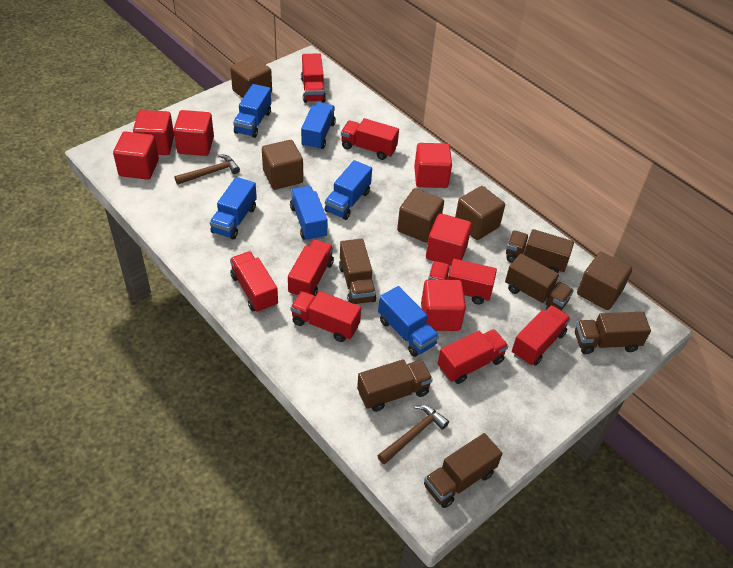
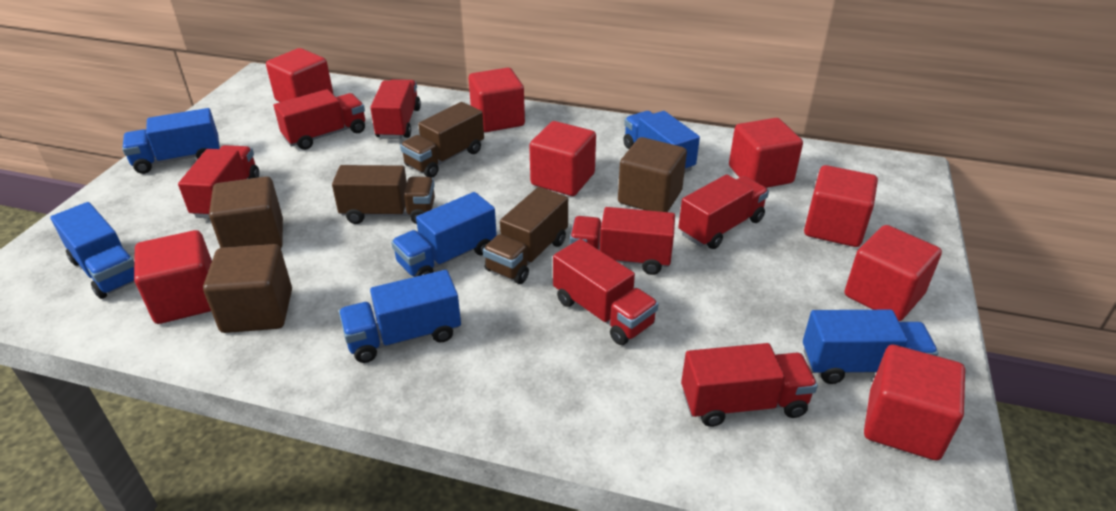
brown cube: [230,56,272,98] [262,140,303,190] [397,188,444,242] [455,186,505,240] [577,252,632,310] = 5 -> [203,244,292,333] [209,176,283,248] [618,137,687,212] = 3
brown hammer: [174,154,240,185] [377,405,449,464] = 2 -> none = 0
brown truck: [339,239,376,304] [357,359,433,412] [424,433,502,508] [505,253,574,310] [506,229,574,273] [575,312,651,354] = 6 -> [332,165,435,224] [400,102,484,178] [483,187,568,284] = 3
red cube: [113,131,159,180] [133,110,174,155] [174,110,214,156] [414,143,452,188] [421,279,466,331] [426,213,472,266] = 6 -> [134,230,212,324] [266,48,333,102] [469,68,525,132] [529,121,596,196] [729,118,803,188] [804,165,878,247] [844,225,942,321] [864,345,965,461] = 8
red truck: [230,251,278,313] [288,240,334,297] [291,291,361,342] [301,54,326,103] [341,118,399,160] [428,259,497,305] [437,329,508,384] [512,305,571,366] = 8 -> [178,145,259,218] [274,89,365,150] [370,79,421,139] [553,239,659,345] [570,207,675,275] [678,174,769,249] [681,343,818,427] = 7

